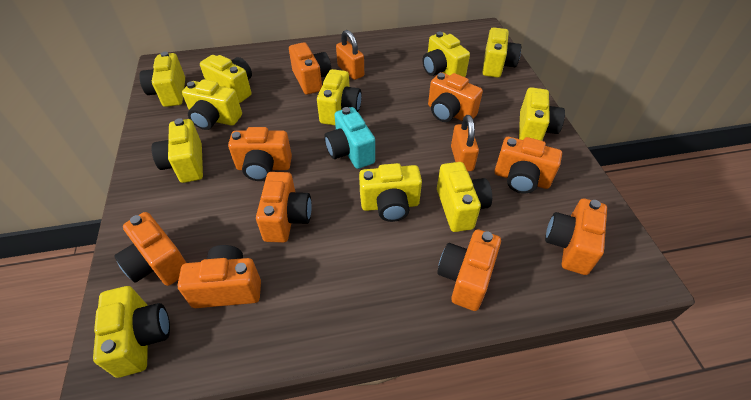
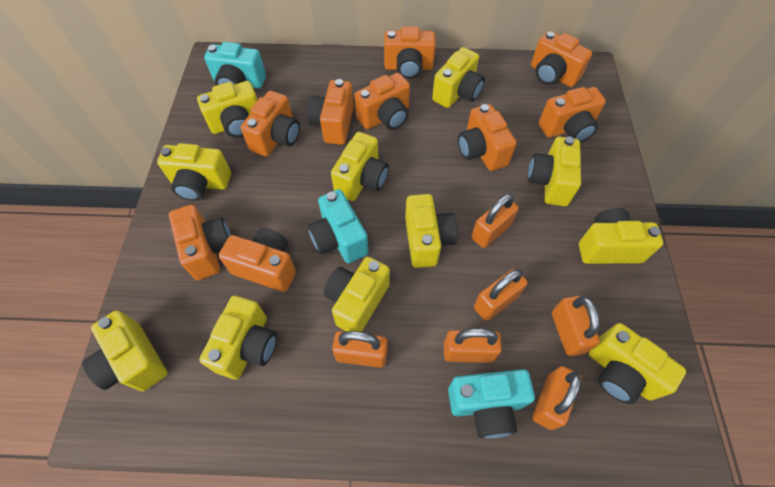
orange padlock: [336,30,364,80] [451,115,479,171] = 2 -> [332,331,387,368] [444,328,502,363] [471,193,519,248] [474,269,528,321] [533,366,582,430] [552,296,600,356] = 6
turquoise camera: [324,107,375,169] = 1 -> [204,42,266,89] [308,189,369,263] [448,369,535,438] = 3

